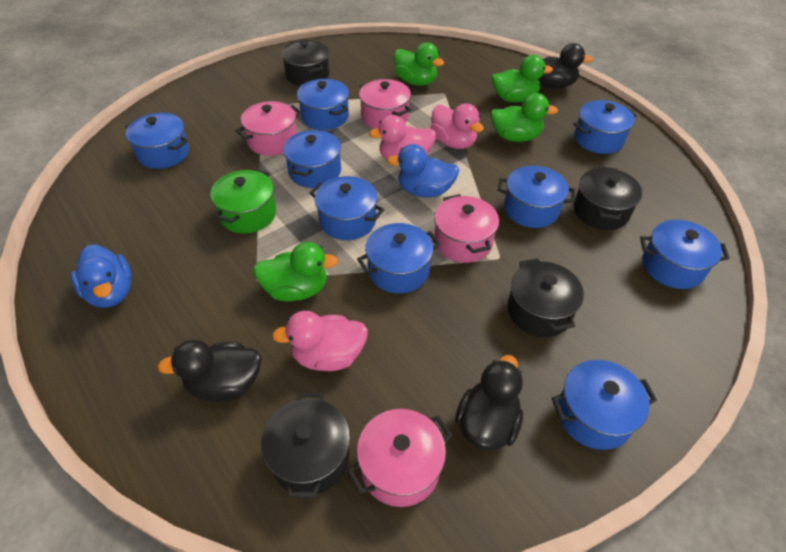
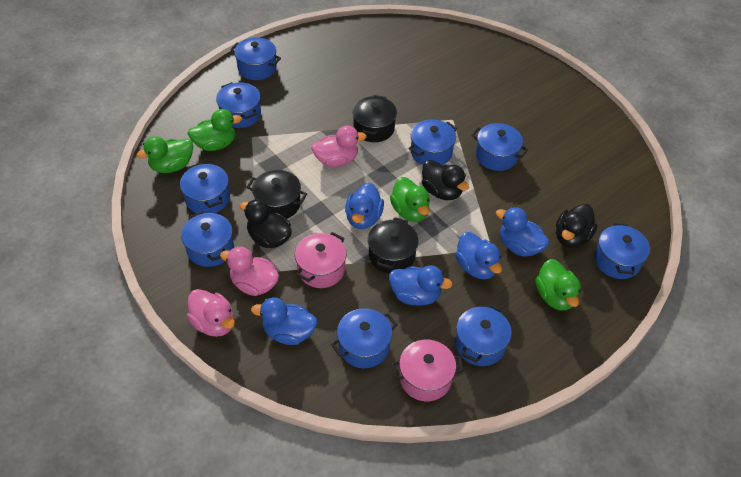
black pot: [261,393,350,498] [281,40,329,86] [507,258,584,337] [574,166,642,230] = 4 -> [247,170,307,219] [352,95,397,142] [368,217,419,274] = 3
blue duck: [71,245,132,308] [387,144,459,198] = 2 -> [251,297,317,345] [345,183,384,229] [389,265,452,306] [455,232,502,280] [496,207,549,257] = 5
green pot: [210,169,276,234] = 1 -> none = 0
pink pot: [236,101,302,156] [347,409,453,507] [359,79,411,129] [434,194,499,263] = 4 -> [295,232,347,288] [391,340,464,401] = 2

